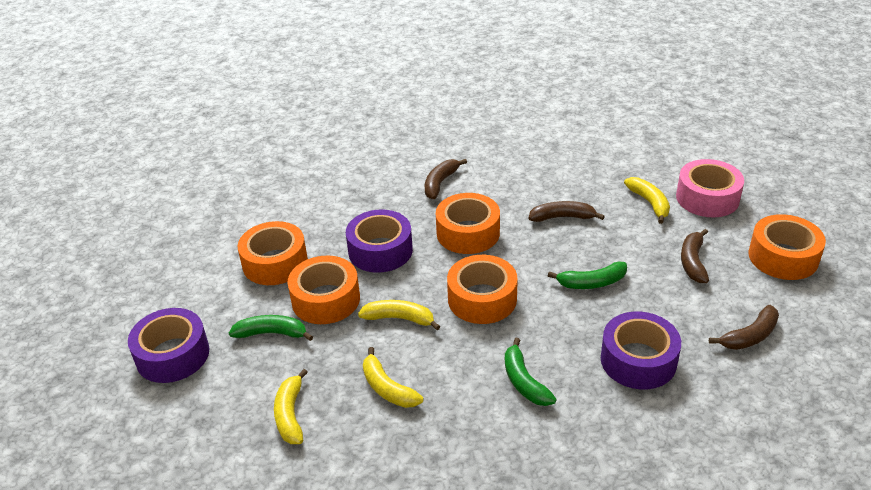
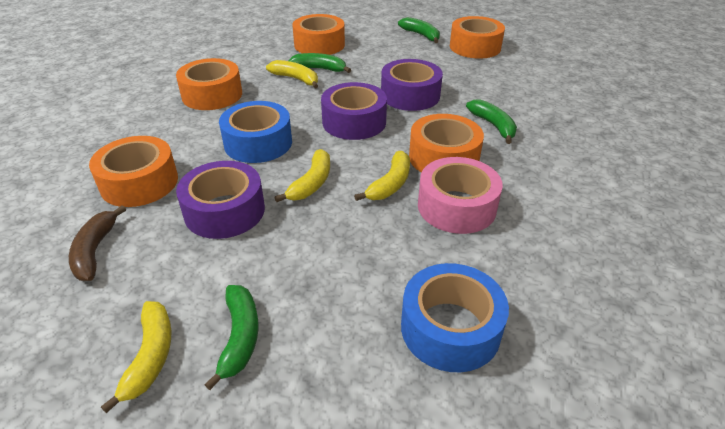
blue tape: none = 0 -> [219,101,292,163] [401,263,509,372] = 2
brown banana: [425,159,467,199] [528,201,605,222] [681,229,709,283] [709,305,779,350] = 4 -> [69,205,126,281] = 1
green banana: [229,315,313,341] [505,338,557,406] [548,261,627,289] = 3 -> [204,285,259,390] [289,53,351,73] [398,17,440,43] [466,99,517,144] = 4

